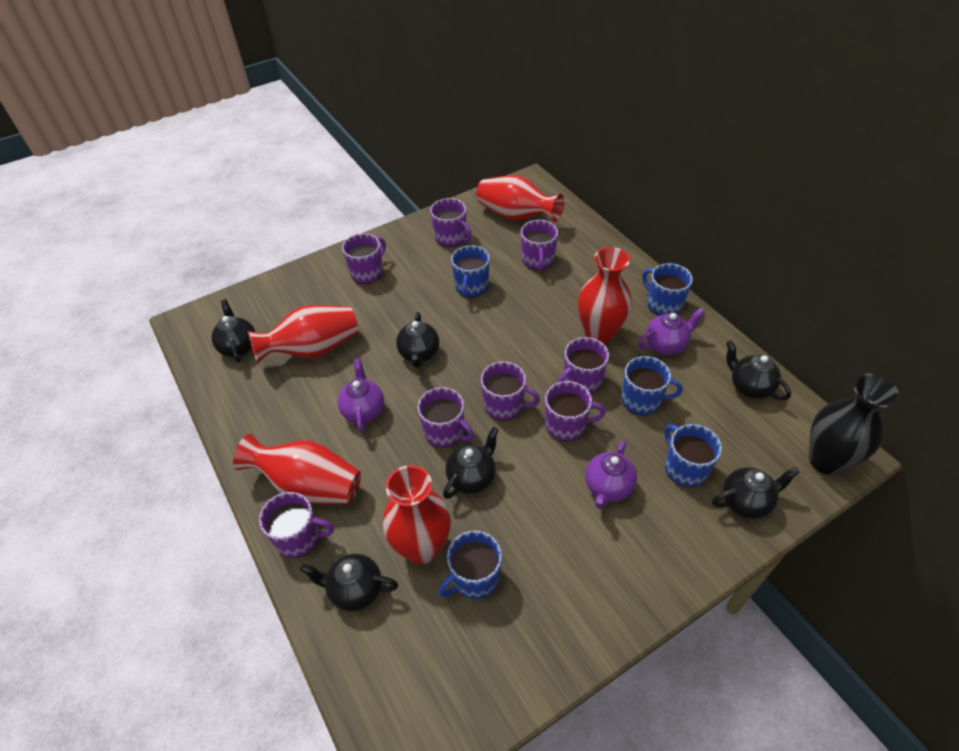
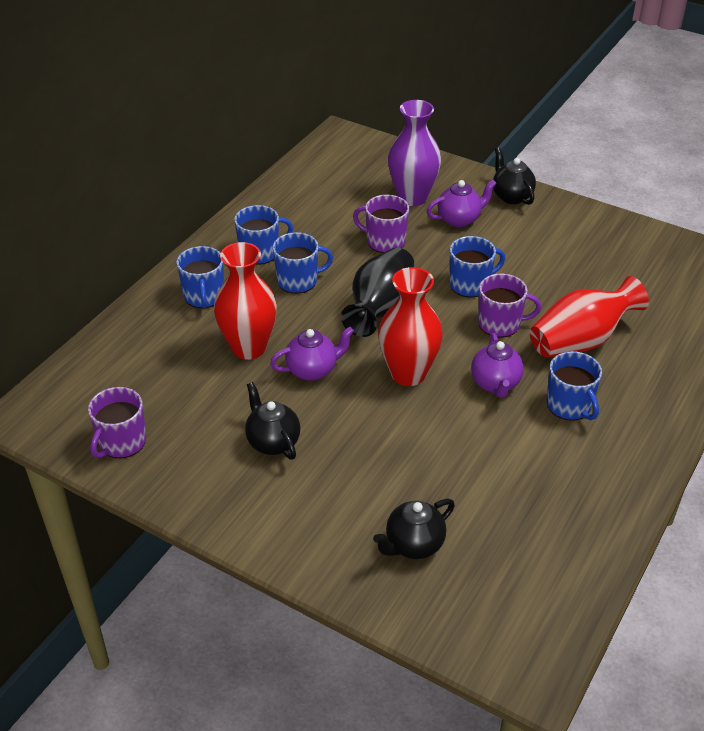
black teapot: [211,299,255,363] [300,554,398,611] [396,312,439,368] [443,427,499,499] [712,467,800,519] [726,341,791,400] = 6 -> [245,382,300,460] [373,499,455,559] [493,148,536,205] = 3
purple mug: [259,492,334,558] [342,233,386,284] [418,387,474,448] [430,198,472,247] [481,361,540,421] [521,220,558,271] [545,381,606,442] [558,337,609,394] = 8 -> [88,387,146,458] [353,195,409,253] [478,274,541,338] = 3
purple vase: none = 0 -> [388,100,441,206] = 1
red vase: [233,434,361,504] [248,305,358,363] [383,465,451,564] [476,175,564,222] [578,247,632,344] = 5 -> [214,242,277,360] [378,267,443,386] [530,276,649,358] = 3

